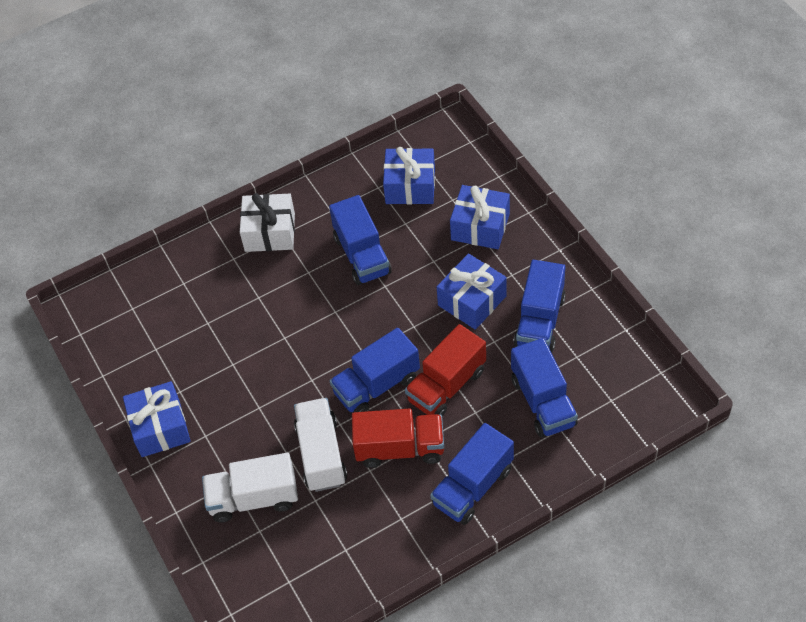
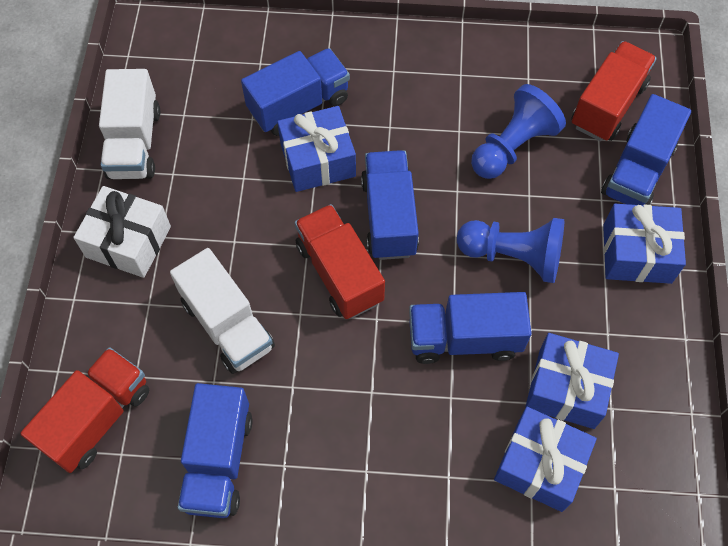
blue pawn: none = 0 -> [457,218,564,283] [471,84,566,179] = 2
red truck: [352,409,444,468] [405,324,486,416] = 2 -> [21,347,149,473] [295,204,385,319] [571,41,657,141] = 3

